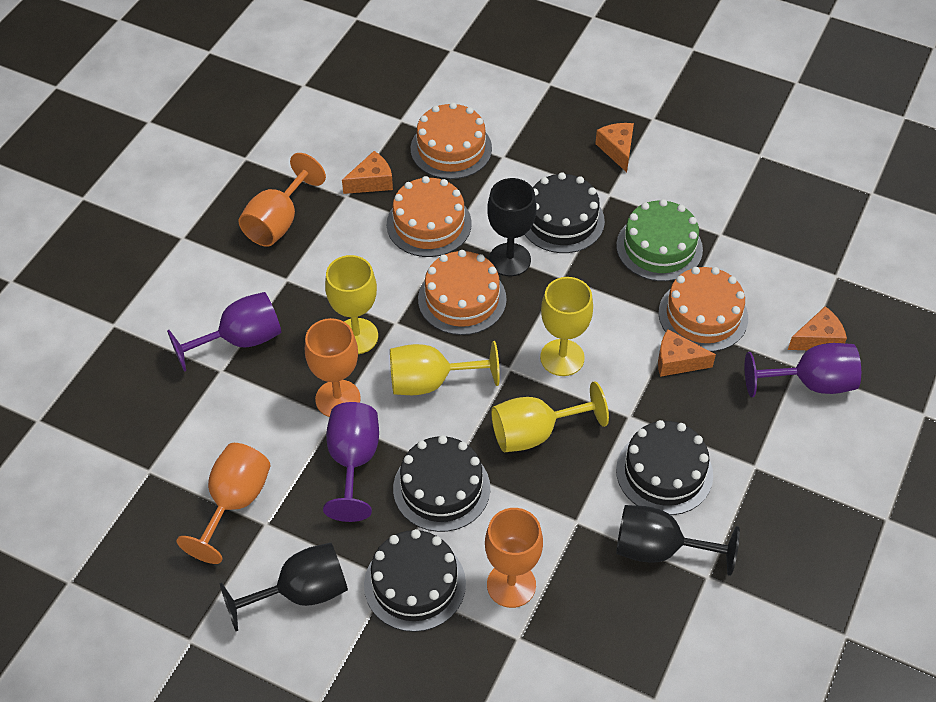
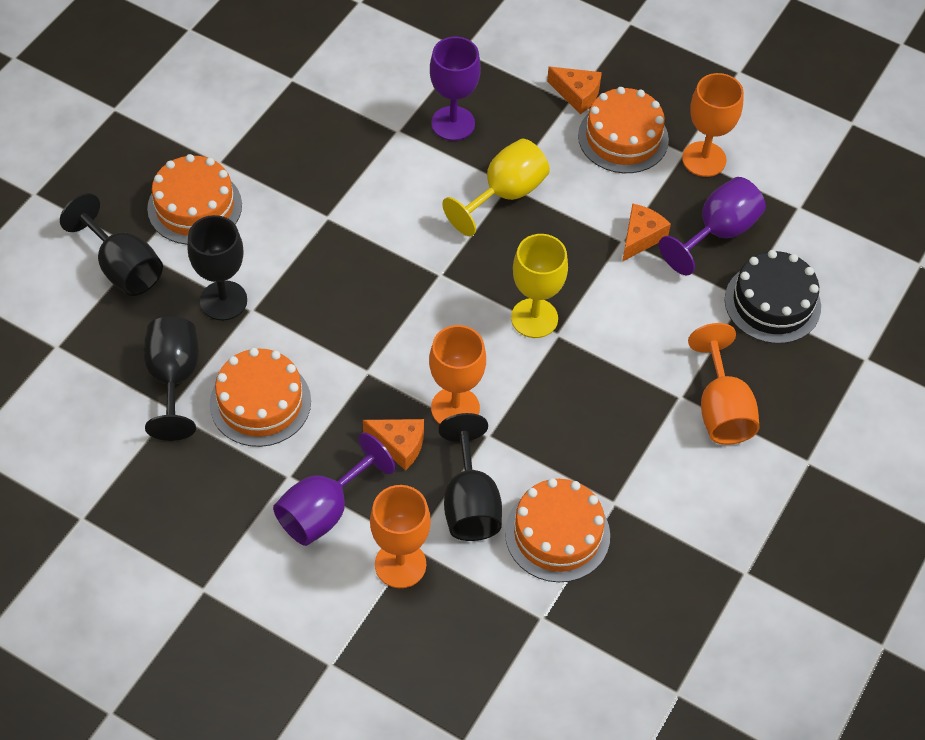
black cake: [364,529,466,632] [393,435,490,532] [525,172,605,253] [616,420,713,515] = 4 -> [725,250,821,344] = 1
black goblet: [220,543,348,631] [487,178,537,276] [616,505,740,576] = 3 -> [60,193,163,296] [143,317,199,441] [187,215,247,321] [438,413,502,541] = 4
green cake: [616,199,703,281] = 1 -> none = 0
orange cheese: [342,151,393,194] [595,123,634,172] [658,329,716,377] [788,306,847,350] = 4 -> [363,419,424,471] [547,67,602,114] [622,203,671,262] = 3
yellow goblet: [325,255,378,354] [390,341,500,395] [491,381,609,452] [540,277,593,376] = 4 -> [442,139,550,236] [511,234,568,338] = 2

